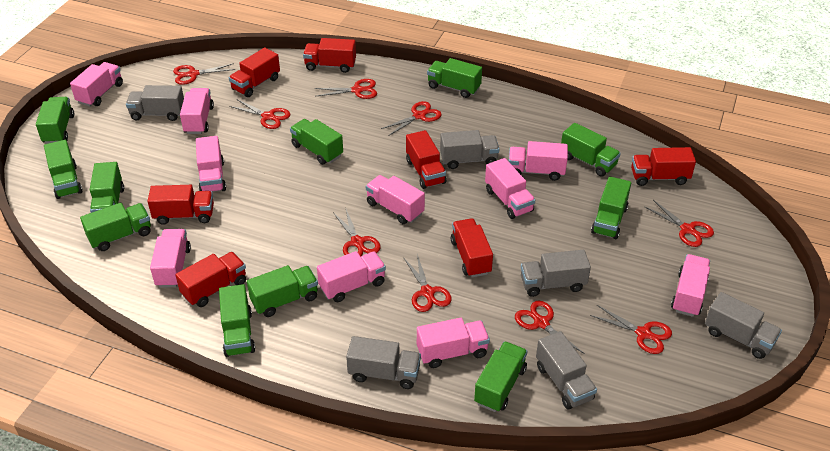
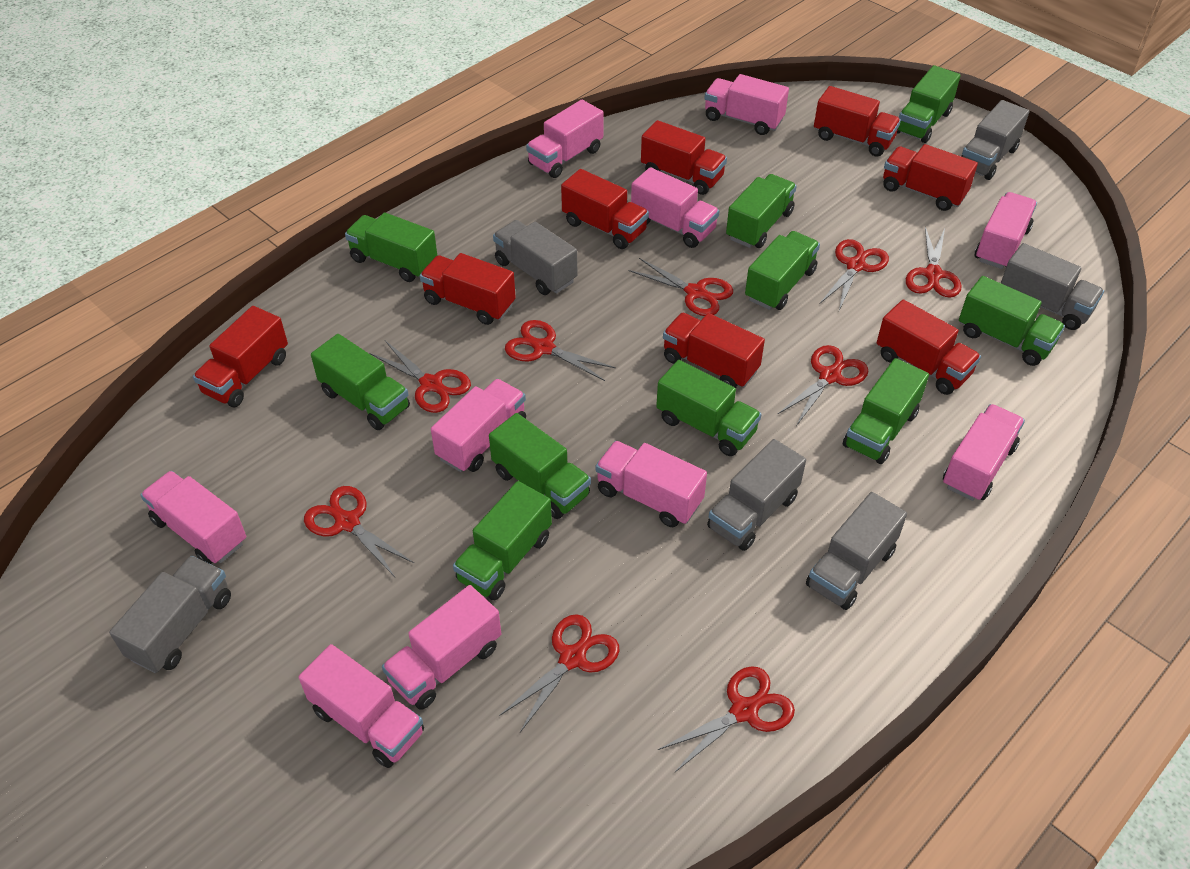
green truck: [36,97,74,144] [44,140,82,199] [80,203,151,251] [90,162,124,213] [219,284,255,357] [247,265,318,317] [290,119,343,165] [427,58,482,98] [474,341,527,412] [561,123,621,177] [591,176,631,239] = 11 -> [311,334,410,430] [345,212,438,282] [453,481,552,600] [489,413,591,519] [656,360,761,456] [726,174,797,248] [745,231,820,310] [843,358,929,464] [897,65,961,143] [959,276,1065,366] = 10
red truck: [147,185,214,225] [175,252,246,307] [229,48,280,97] [303,38,356,73] [406,130,446,189] [451,218,493,277] [631,147,696,186] = 7 -> [193,306,288,407] [420,253,516,325] [561,169,649,249] [641,120,727,195] [663,313,765,388] [814,86,901,157] [877,299,981,395] [883,144,978,211] = 8

